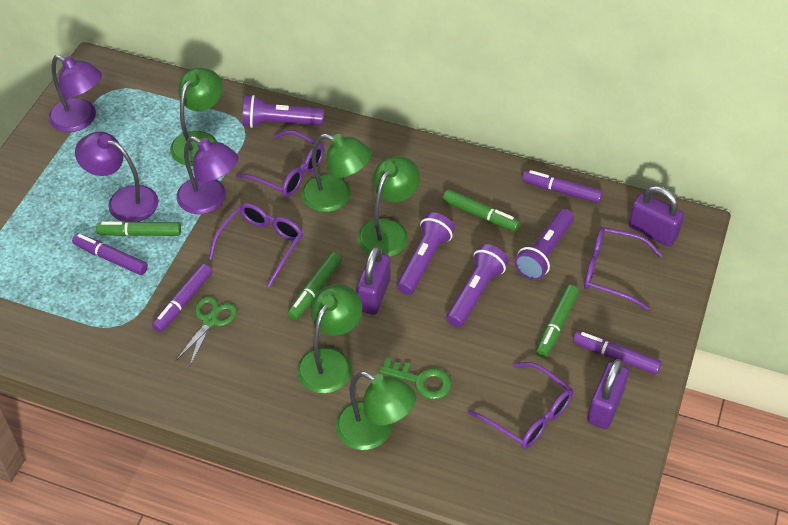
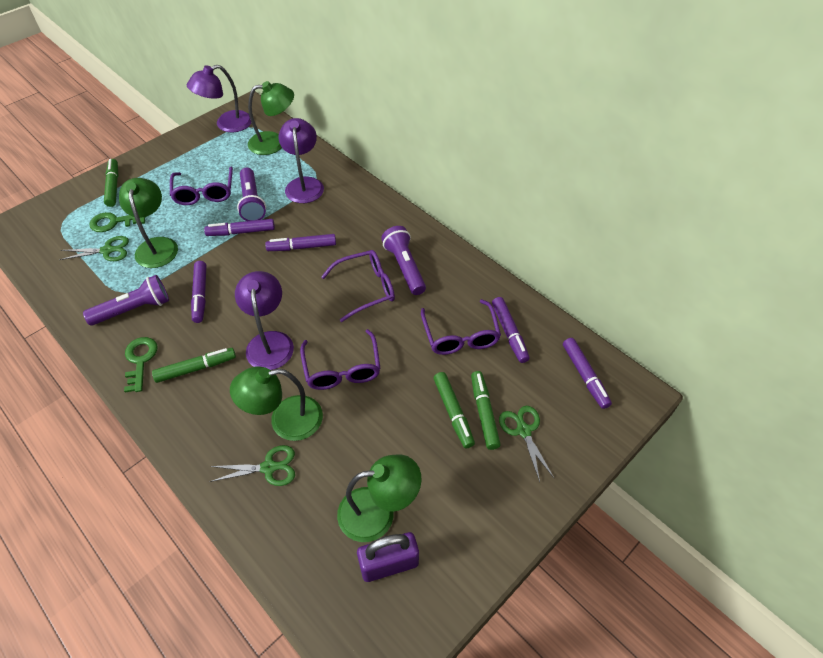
green key: [379,357,452,400] = 1 -> [89,212,145,232] [124,337,158,393] = 2
green lamp: [170,68,223,166] [297,284,362,394] [301,134,371,212] [336,371,416,450] [357,156,420,257] = 5 -> [119,178,178,268] [230,366,323,441] [248,81,294,155] [337,455,422,542] = 4
green scissors: [176,297,237,366] = 1 -> [59,236,129,261] [209,445,295,486] [499,406,555,482] = 3
purple flashlight: [243,95,324,128] [397,212,455,295] [446,244,509,328] [514,209,574,280] = 4 -> [83,275,169,326] [237,168,266,221] [381,226,426,295] = 3
purple marker: [72,233,148,275] [152,264,212,332] [522,170,603,203] [573,331,662,375] = 4 -> [191,261,206,323] [204,219,275,236] [265,234,336,251] [492,297,530,363] [563,338,612,409] = 5
purple padlock: [356,246,390,315] [587,359,629,429] [629,186,684,246] = 3 -> [357,532,419,582] = 1

